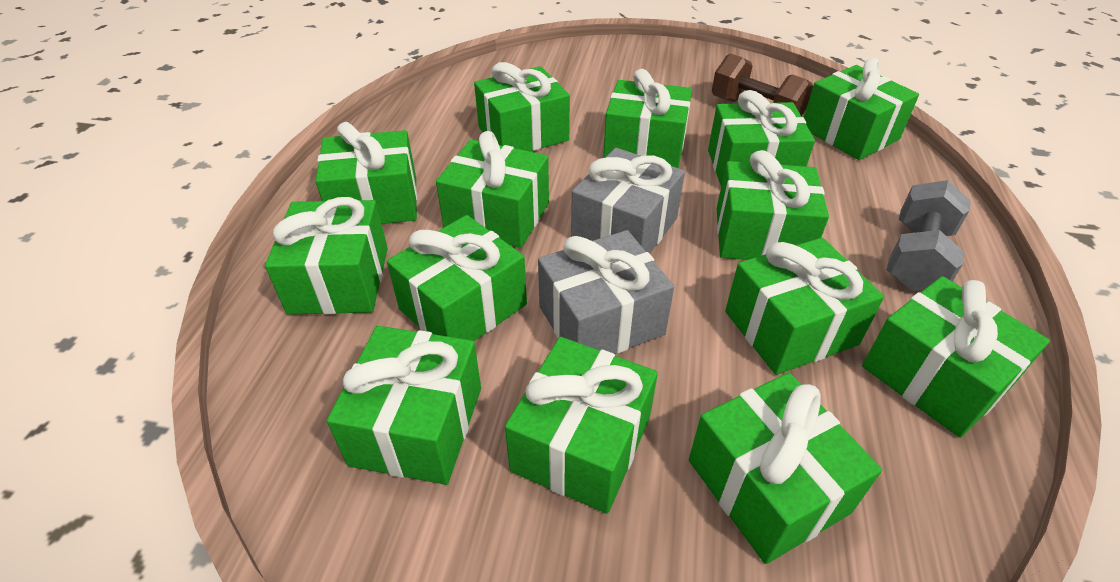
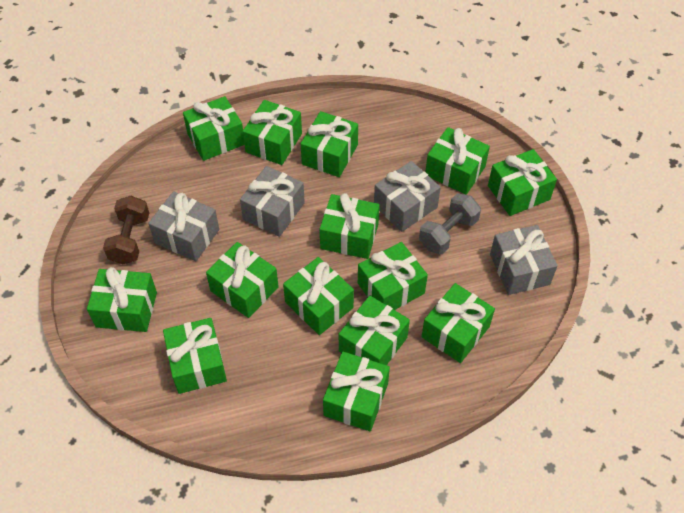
grey gift: [538,230,674,354] [571,148,685,253] = 2 -> [148,191,219,261] [240,166,305,237] [374,161,441,232] [490,225,558,295] = 4

